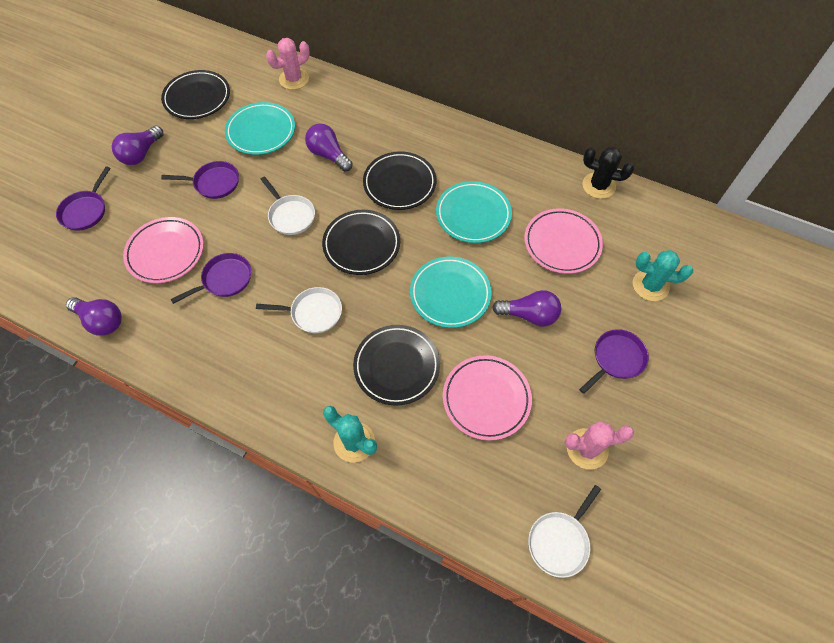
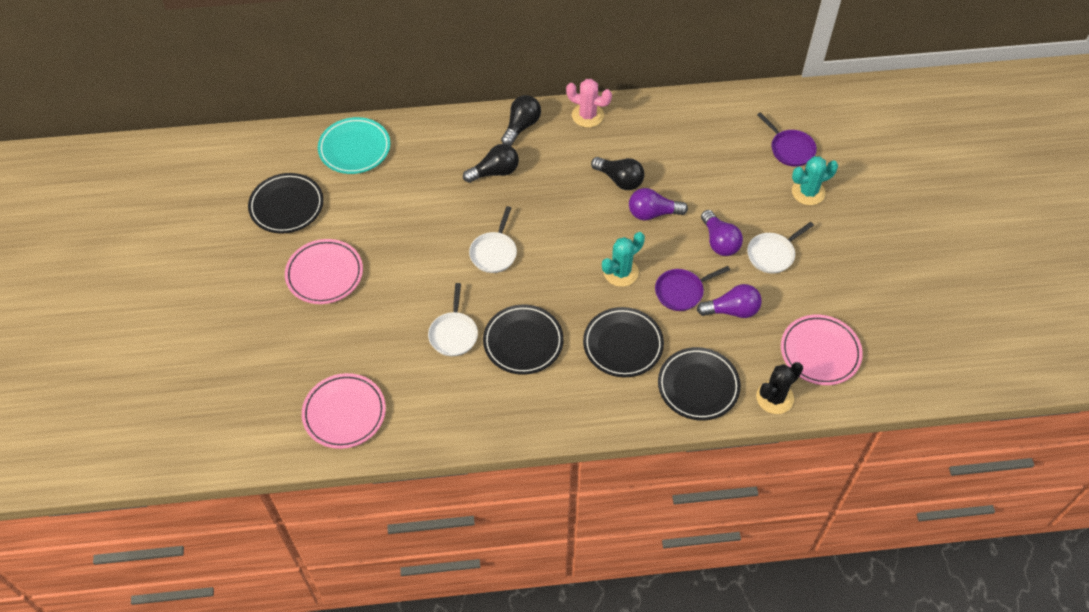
black light bulb: none = 0 -> [463,144,519,183] [501,95,541,146] [591,157,645,190] = 3
pink cactus: [266,38,310,90] [564,421,634,470] = 2 -> [566,79,612,128] = 1
purple light bulb: [66,297,122,336] [112,125,164,165] [305,123,352,172] [492,290,561,326] = 4 -> [629,188,688,221] [697,284,762,318] [701,210,743,256] = 3
purple pan: [56,166,110,231] [161,161,239,199] [170,253,251,304] [579,329,649,394] = 4 -> [655,266,730,311] [757,112,817,167] = 2
turquoise plate: [225,102,295,155] [410,256,492,328] [436,181,512,243] = 3 -> [318,117,390,174] = 1

